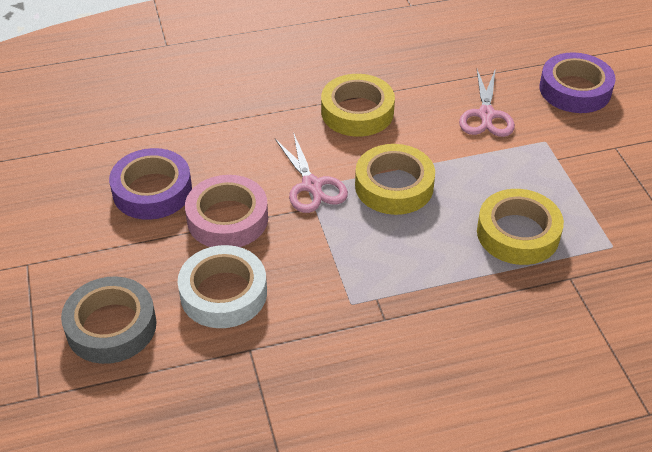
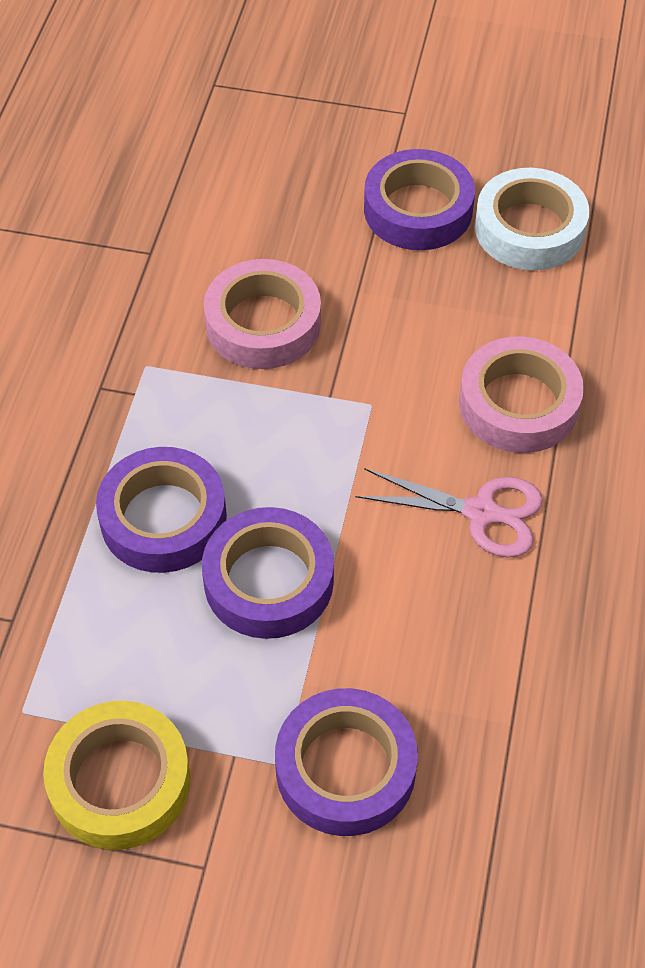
grey tape: [61,276,157,364] = 1 -> none = 0
pink scissors: [275,132,348,213] [459,68,515,137] = 2 -> [356,468,543,558] = 1
pink tape: [185,175,268,247] = 1 -> [204,259,321,369] [459,337,584,453] = 2
purple tape: [109,148,192,220] [539,52,616,113] = 2 -> [96,447,227,573] [202,507,334,639] [275,688,418,836] [364,149,475,250] = 4
yellow tape: [321,74,395,137] [355,144,435,215] [477,189,564,265] = 3 -> [43,701,191,850] = 1

